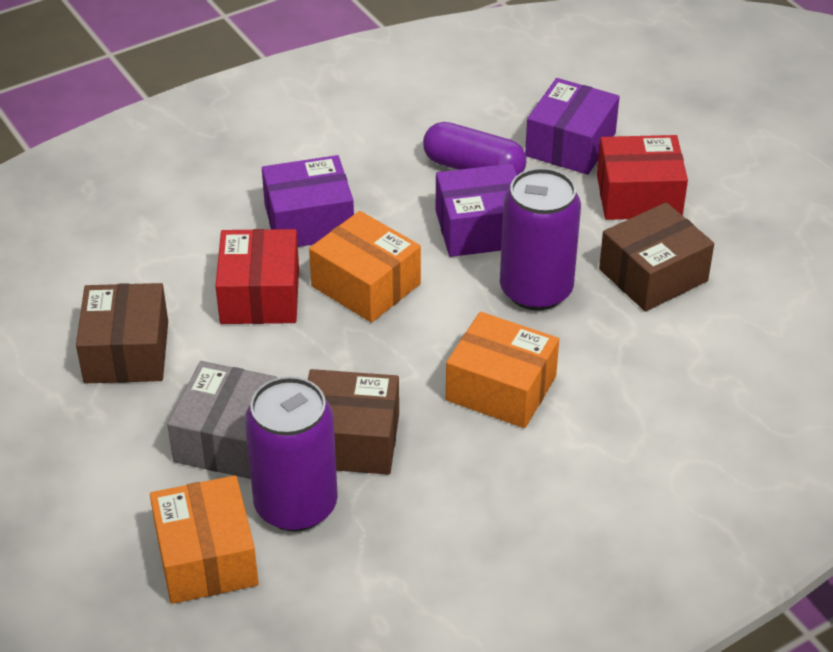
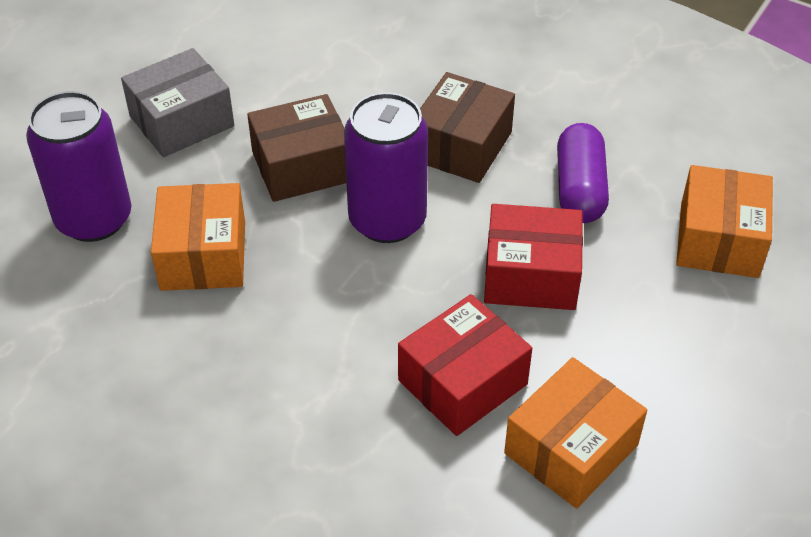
brown box: [76,283,168,384] [308,369,399,475] [599,202,714,311] = 3 -> [247,94,346,202] [420,72,515,183] = 2
purple box: [262,155,354,247] [436,164,517,257] [525,78,620,175] = 3 -> none = 0

